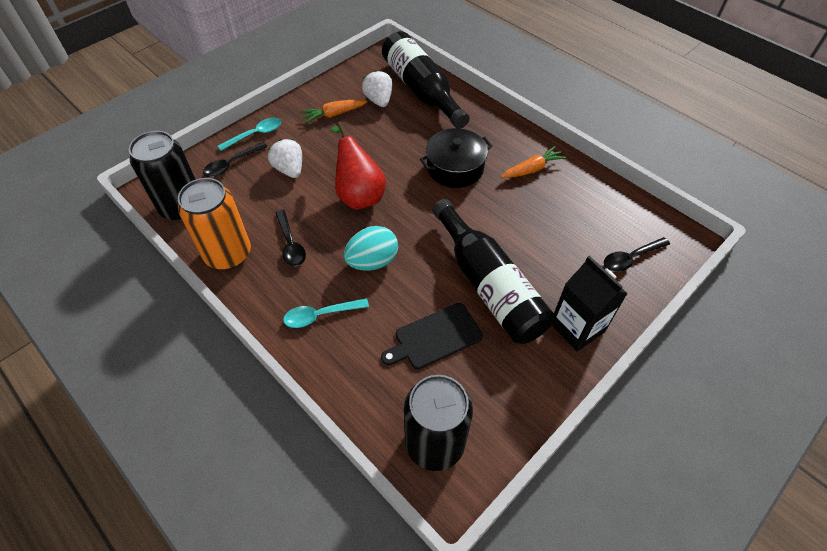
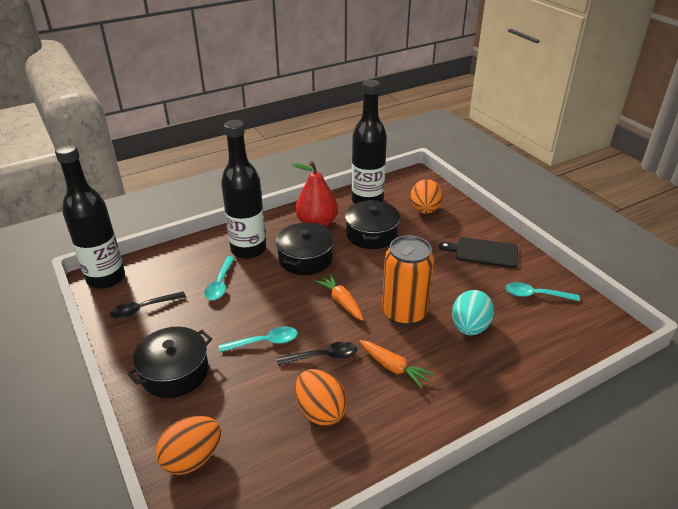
black bottle: [382,31,470,129] [432,199,554,344] = 2 -> [55,144,125,289] [221,120,266,259] [351,80,387,204] = 3
black can: [129,131,196,221] [404,375,473,471] = 2 -> none = 0
black carton: [551,256,628,351] = 1 -> none = 0
black pot: [420,128,493,188] = 1 -> [127,327,212,398] [276,222,334,275] [345,200,400,249] = 3
black spoon: [203,142,268,177] [275,210,306,266] [604,237,670,272] = 3 -> [110,291,186,319] [277,341,357,365] = 2
orange egg: none = 0 -> [156,416,221,475] [295,369,348,426] [410,179,443,214] = 3
turquoise spoon: [218,118,281,151] [283,298,369,328] = 2 -> [204,256,235,300] [219,326,297,352] [505,282,580,301] = 3
white strawberry: [268,139,302,178] [362,70,392,107] = 2 -> none = 0

